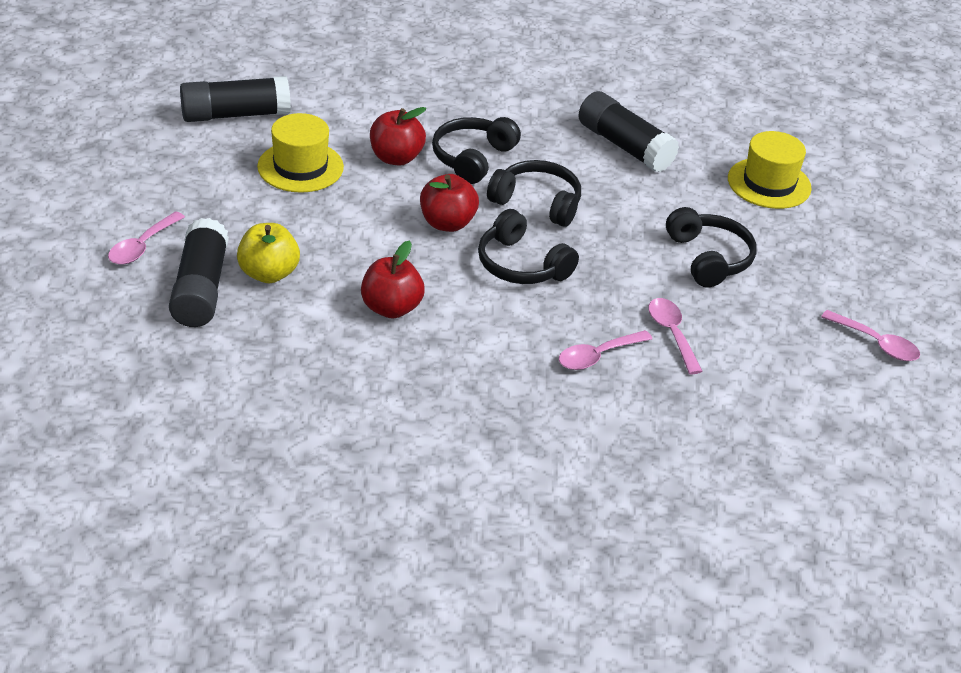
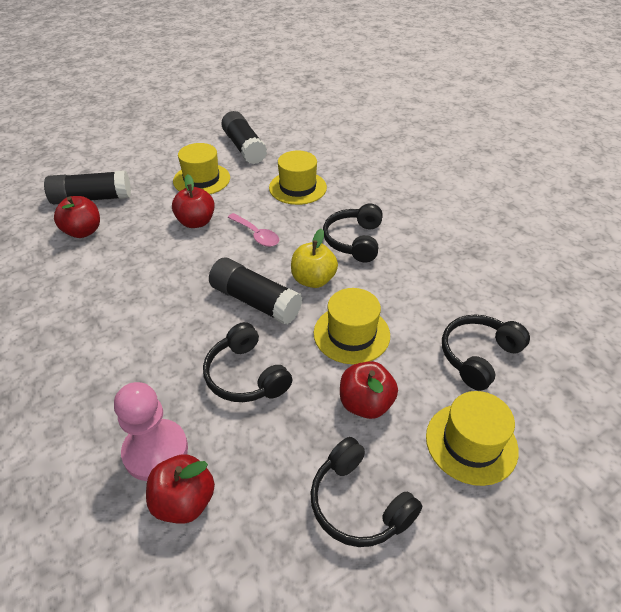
pink pawn: none = 0 -> [114,382,188,481] = 1
pink spoon: [108,211,185,265] [559,330,652,370] [648,298,703,374] [821,310,920,361] = 4 -> [227,213,279,247] = 1
red apple: [361,241,425,318] [370,107,427,166] [420,174,479,232] = 3 -> [54,196,100,238] [146,454,215,524] [172,174,215,228] [340,361,398,419] = 4
yellow hat: [257,113,344,193] [728,131,812,209] = 2 -> [173,143,230,194] [269,151,327,205] [314,288,390,364] [426,391,519,486] = 4

